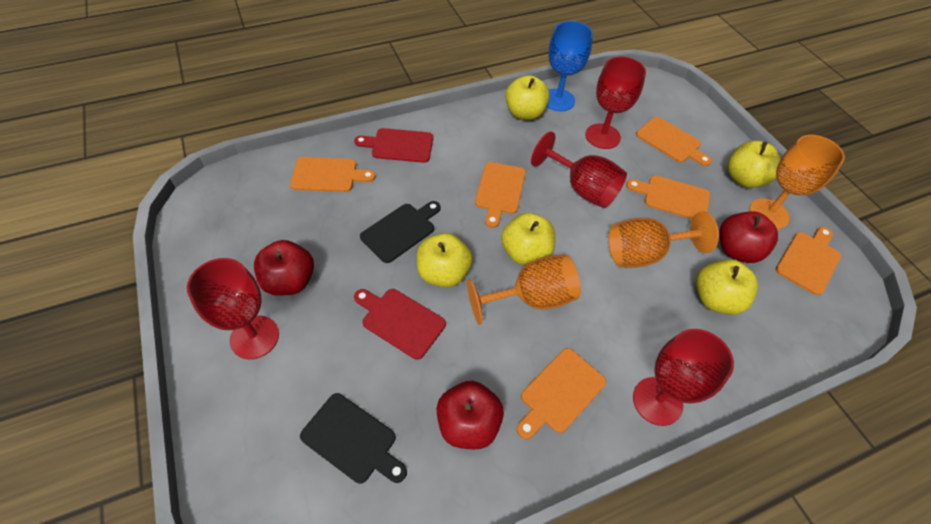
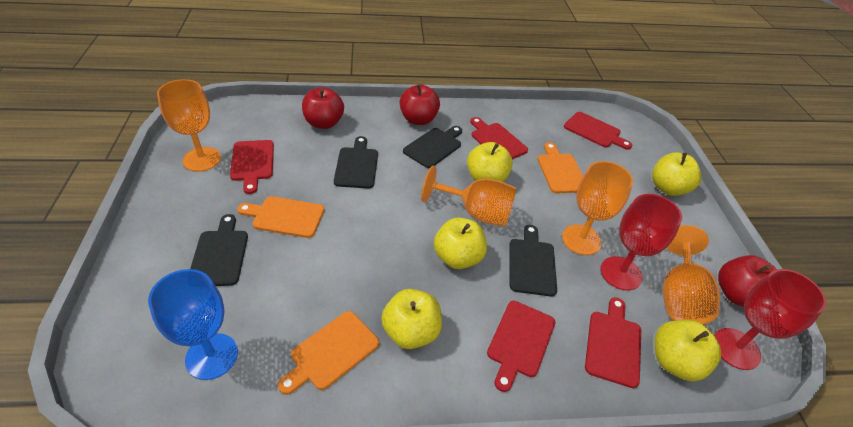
black cutting board: [300,393,407,484] [360,201,441,263] = 2 -> [190,214,248,286] [334,136,378,189] [403,126,462,168] [509,225,557,297] = 4
orange cutting board: [290,157,376,192] [475,162,526,228] [517,348,606,439] [626,175,710,219] [636,117,712,166] [776,227,841,295] = 6 -> [237,196,325,238] [278,311,379,395] [537,142,583,194] = 3
orange goblet: [467,254,581,325] [608,211,719,268] [749,135,845,229] = 3 -> [157,79,221,172] [421,166,516,226] [562,161,633,255] [663,225,720,324] = 4
red cutting board: [354,128,433,163] [354,289,446,360] = 2 -> [230,140,274,194] [471,117,528,159] [487,301,555,392] [564,112,632,150] [585,297,641,388] = 5
red goblet: [187,258,279,359] [531,131,627,208] [585,57,646,149] [633,329,734,426] = 4 -> [601,194,682,290] [714,269,826,370] = 2

